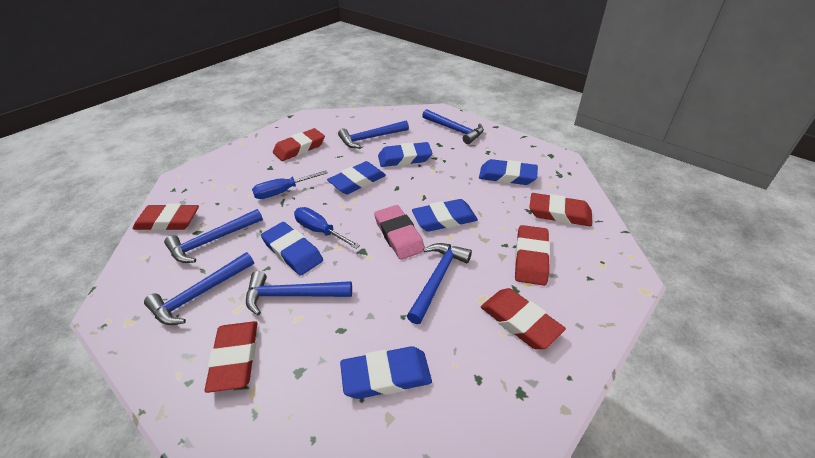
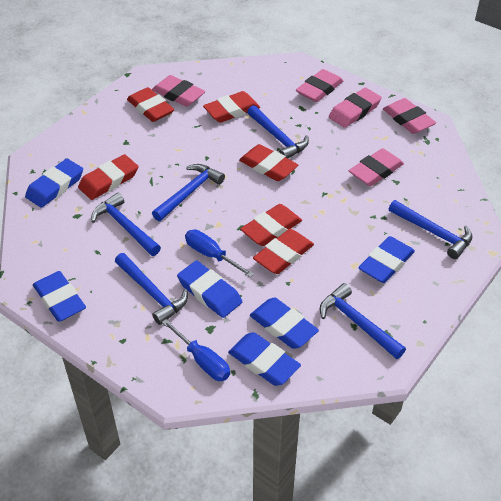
pink eraser: [374,205,425,260] = 1 -> [152,75,205,107] [296,69,343,102] [329,87,382,128] [349,148,404,186] [383,98,436,134] = 5

